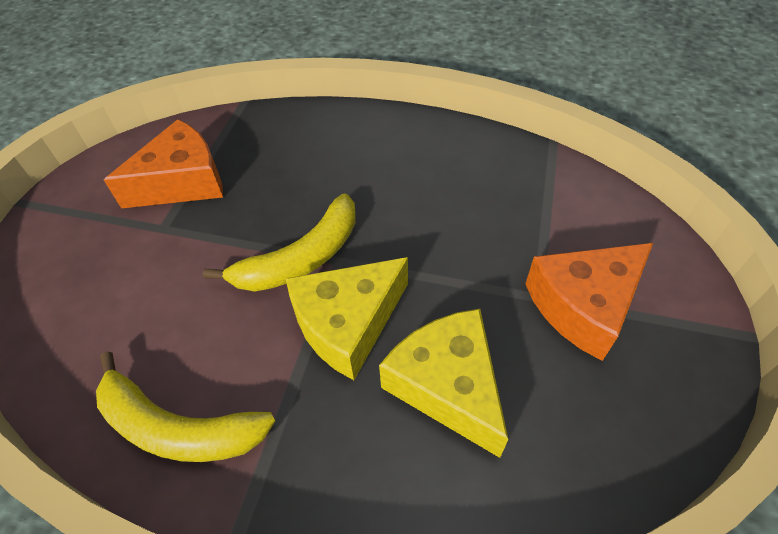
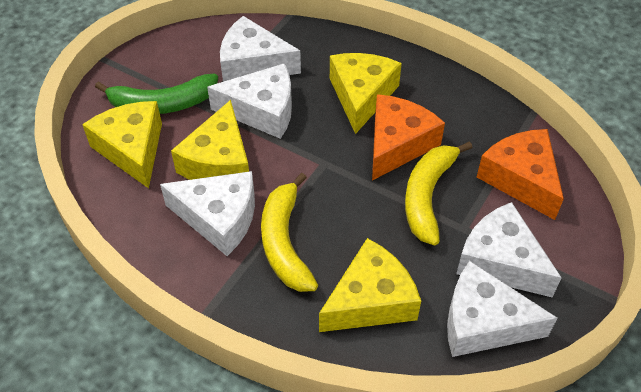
green banana: none = 0 -> [95,74,218,114] = 1
white cheese: none = 0 -> [160,171,255,256] [207,63,292,139] [220,16,301,82] [447,261,557,357] [456,202,562,297] = 5
yellow cheese: [286,257,408,380] [379,309,508,458] = 2 -> [82,101,162,188] [171,100,249,180] [319,238,421,332] [330,53,402,134] = 4

